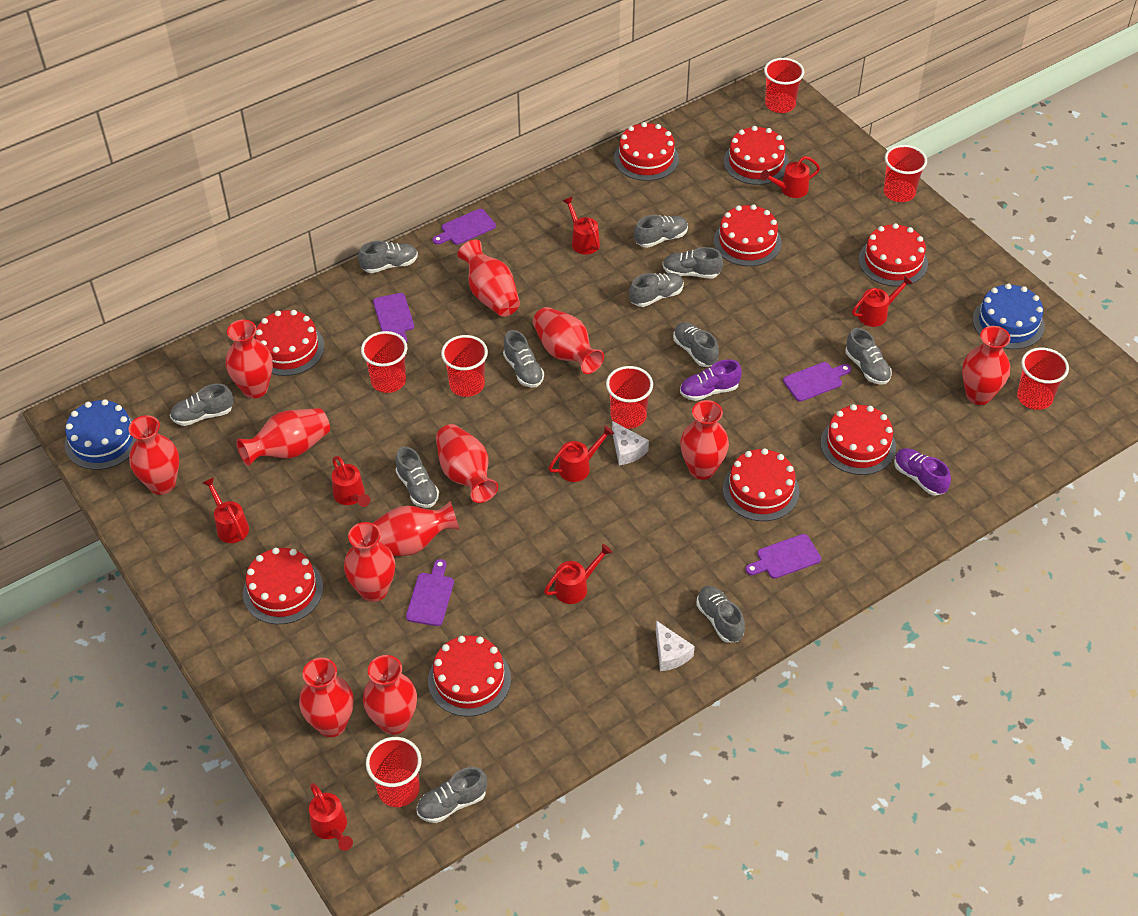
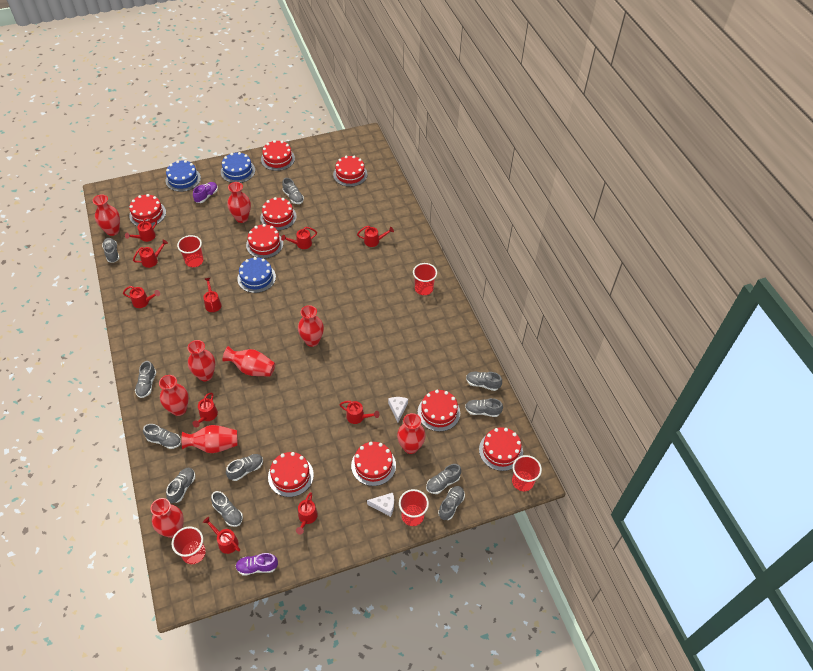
blue cake: [65,399,137,470] [973,284,1045,349] = 2 -> [166,160,201,192] [221,152,255,183] [237,257,276,293] = 3
purple cutting board: [373,293,414,343] [406,559,454,626] [433,209,496,245] [746,534,821,579] [783,362,851,402] = 5 -> none = 0
red cup: [361,331,407,393] [366,737,422,807] [441,335,488,397] [606,366,653,429] [764,58,804,113] [883,145,927,202] [1017,347,1069,410] = 7 -> [172,526,206,564] [177,235,204,267] [399,489,429,526] [413,263,437,295] [512,455,542,491] = 5
red vase: [129,415,179,495] [226,320,273,398] [236,408,330,466] [299,658,354,737] [344,522,395,602] [363,655,417,735] [373,500,460,556] [436,424,498,503] [458,240,520,317] [533,307,604,374] [680,400,729,480] [962,326,1010,405] = 12 -> [93,194,120,236] [151,498,184,538] [159,375,189,416] [182,425,237,453] [188,340,215,381] [222,346,275,377] [227,182,251,223] [298,305,324,347] [397,413,426,454] = 9
red watering can: [203,477,249,543] [309,783,353,851] [332,456,370,507] [544,544,613,604] [548,426,614,482] [563,197,600,255] [760,156,820,198] [852,276,913,327] = 8 -> [123,286,160,308] [125,218,157,242] [133,240,168,268] [192,393,218,427] [203,278,222,312] [203,517,240,554] [281,227,317,249] [296,492,318,534] [339,401,380,424] [357,226,394,247] = 10

